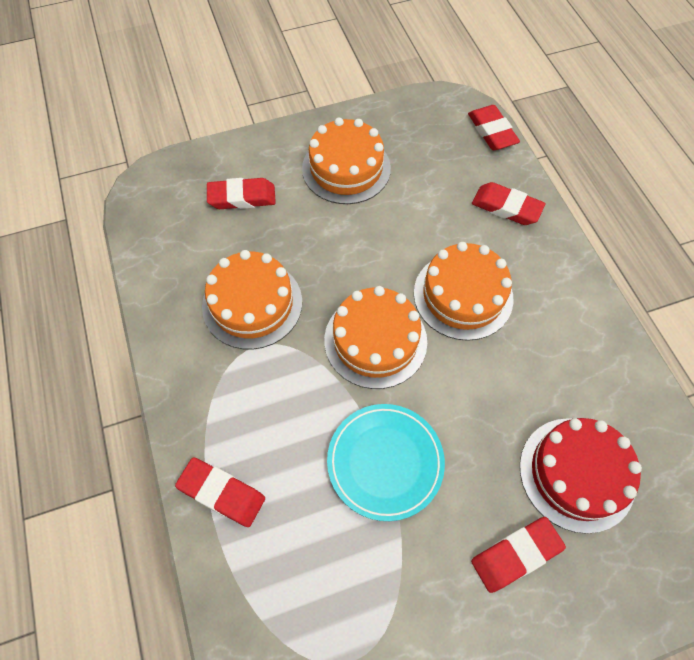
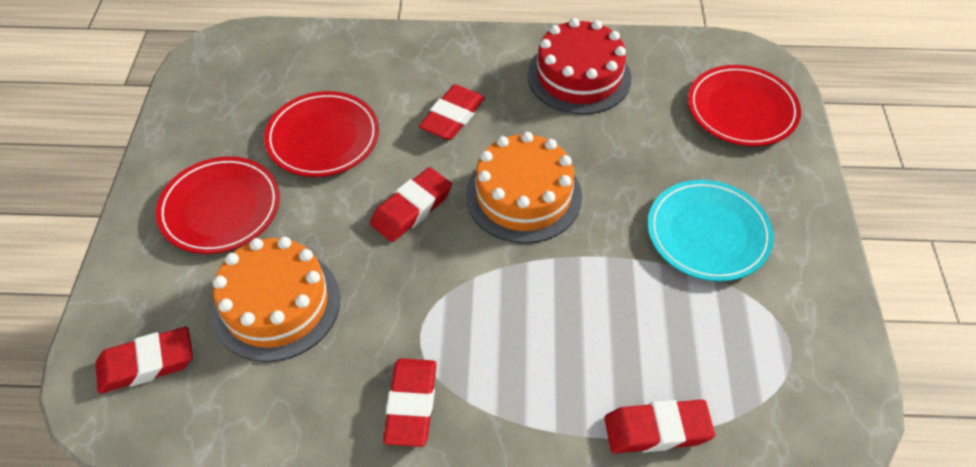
orange cake: [202,250,302,349] [302,118,391,204] [324,286,427,389] [414,242,514,341] = 4 -> [211,237,340,362] [466,132,582,243] = 2
red plate: none = 0 -> [156,156,280,254] [264,91,379,177] [688,65,801,146] = 3

